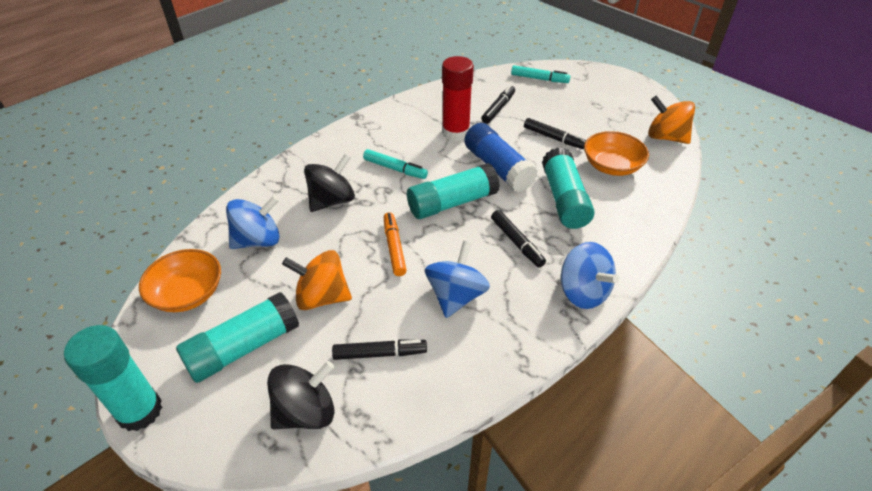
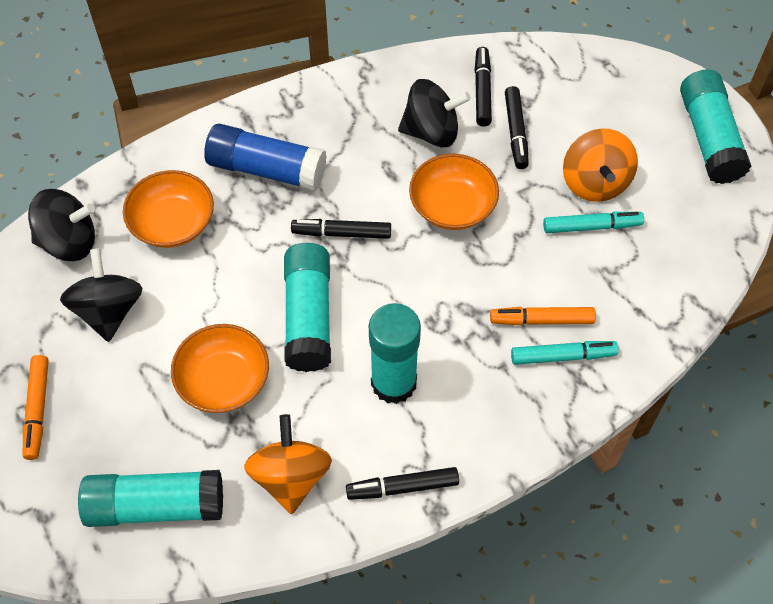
black spinning top: [267,361,334,429] [304,154,355,212] = 2 -> [28,189,95,261] [60,248,142,342] [398,79,471,148] = 3
blue spinning top: [226,195,280,249] [425,241,490,318] [561,242,619,309] = 3 -> none = 0
orange bowl: [139,249,221,312] [584,131,649,176] = 2 -> [123,170,214,248] [171,324,269,413] [409,154,499,230] = 3
orange marker: [384,212,407,276] = 1 -> [23,355,49,460] [490,307,596,325] = 2
red glue stick: [442,56,474,141] = 1 -> none = 0

